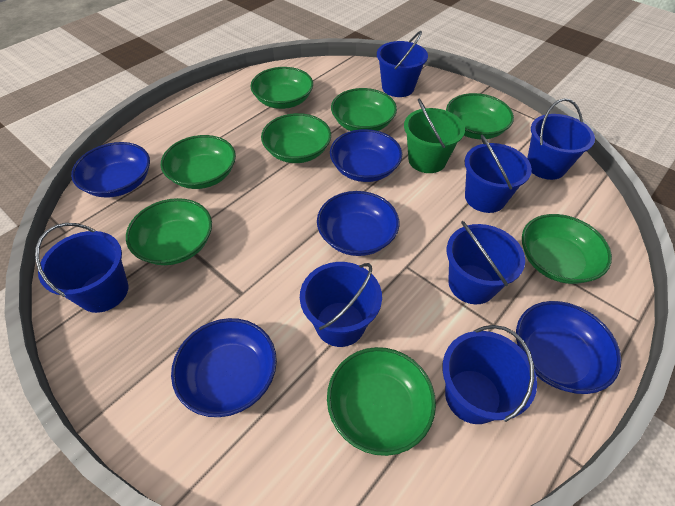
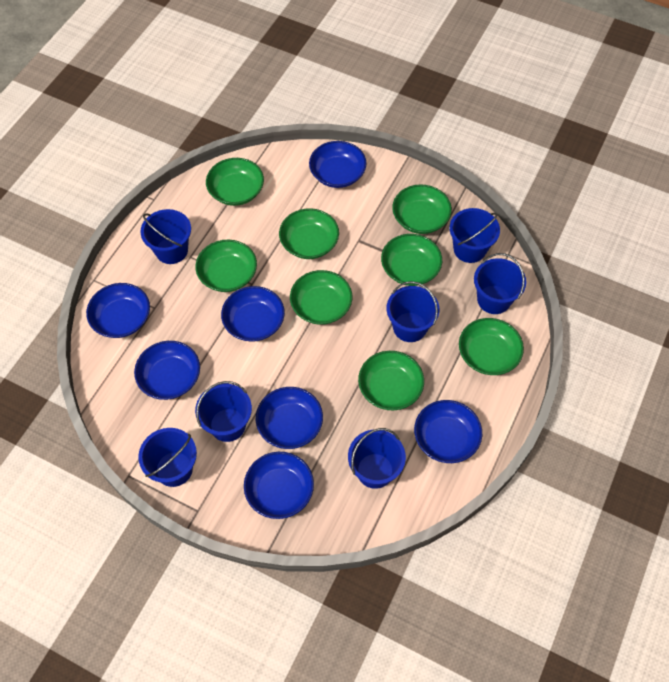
blue bowl: [71,142,150,198] [171,318,277,417] [317,191,399,256] [330,129,402,182] [516,301,621,394] = 5 -> [86,283,150,338] [134,341,200,400] [221,286,285,342] [244,452,314,519] [256,387,323,449] [309,141,367,188] [414,400,482,463] = 7
green bucket: [404,99,465,173] = 1 -> none = 0

